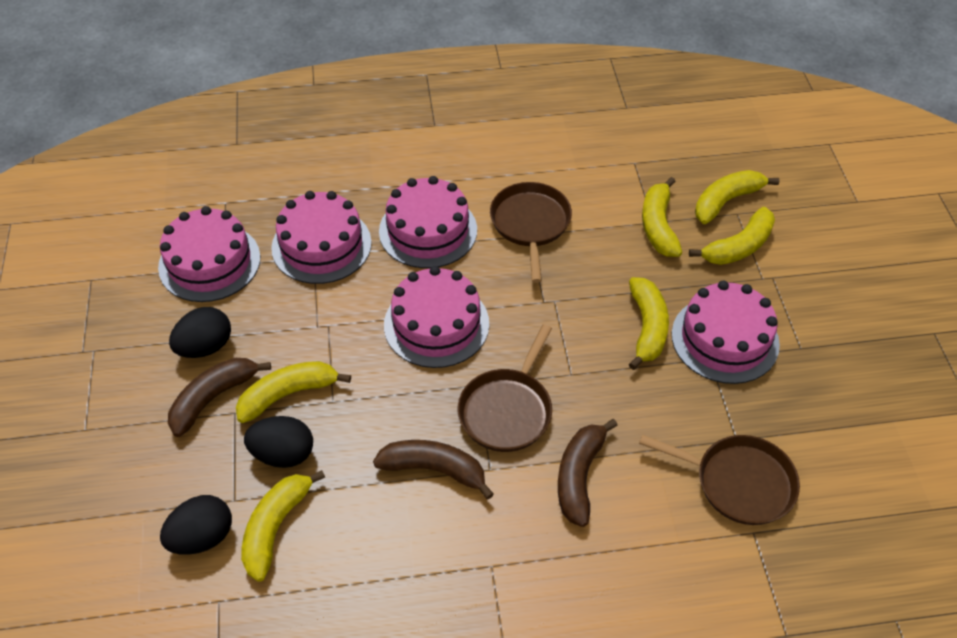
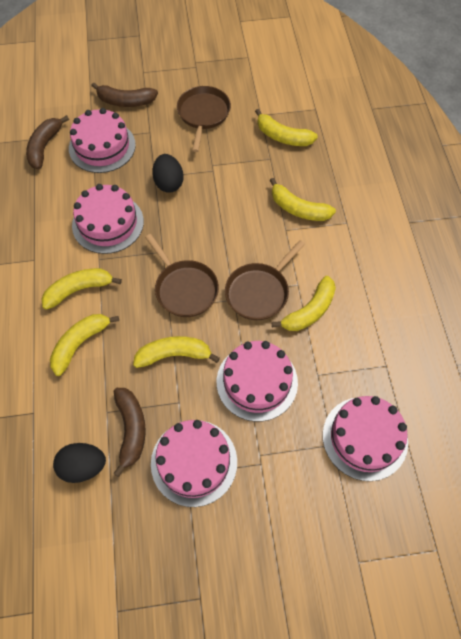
black egg: [160,495,232,555] [169,307,231,358] [244,416,313,468] = 3 -> [53,443,106,483] [152,154,184,193] = 2

